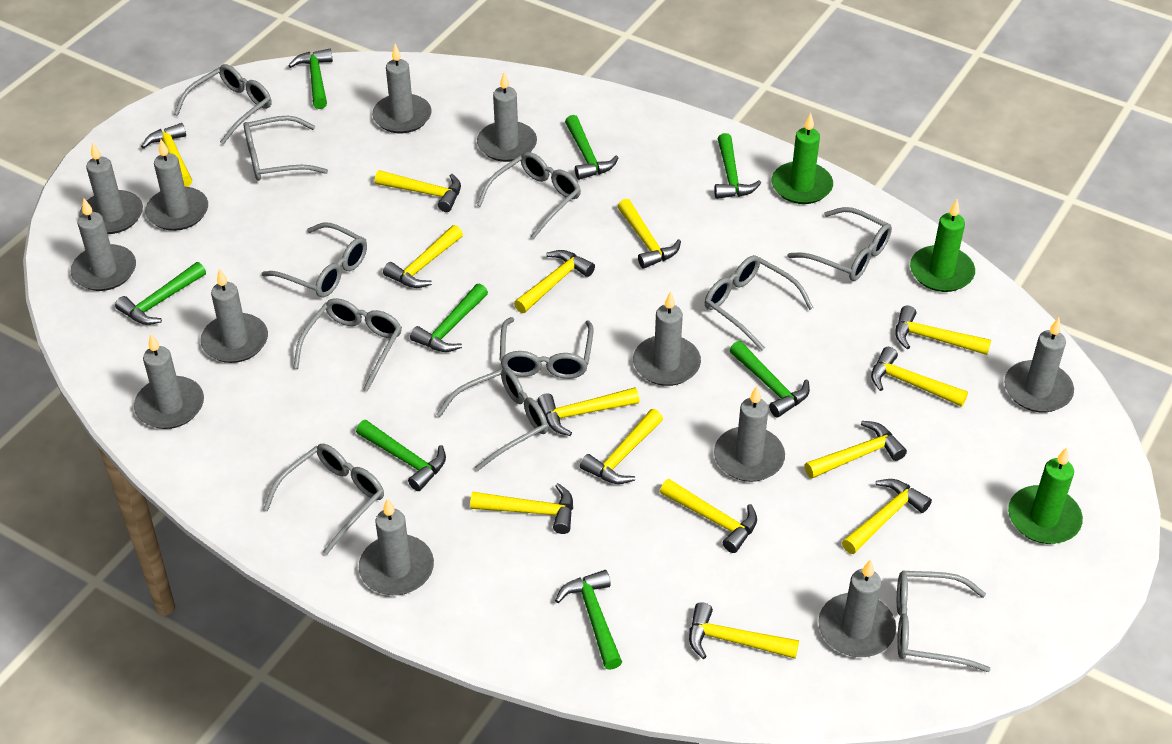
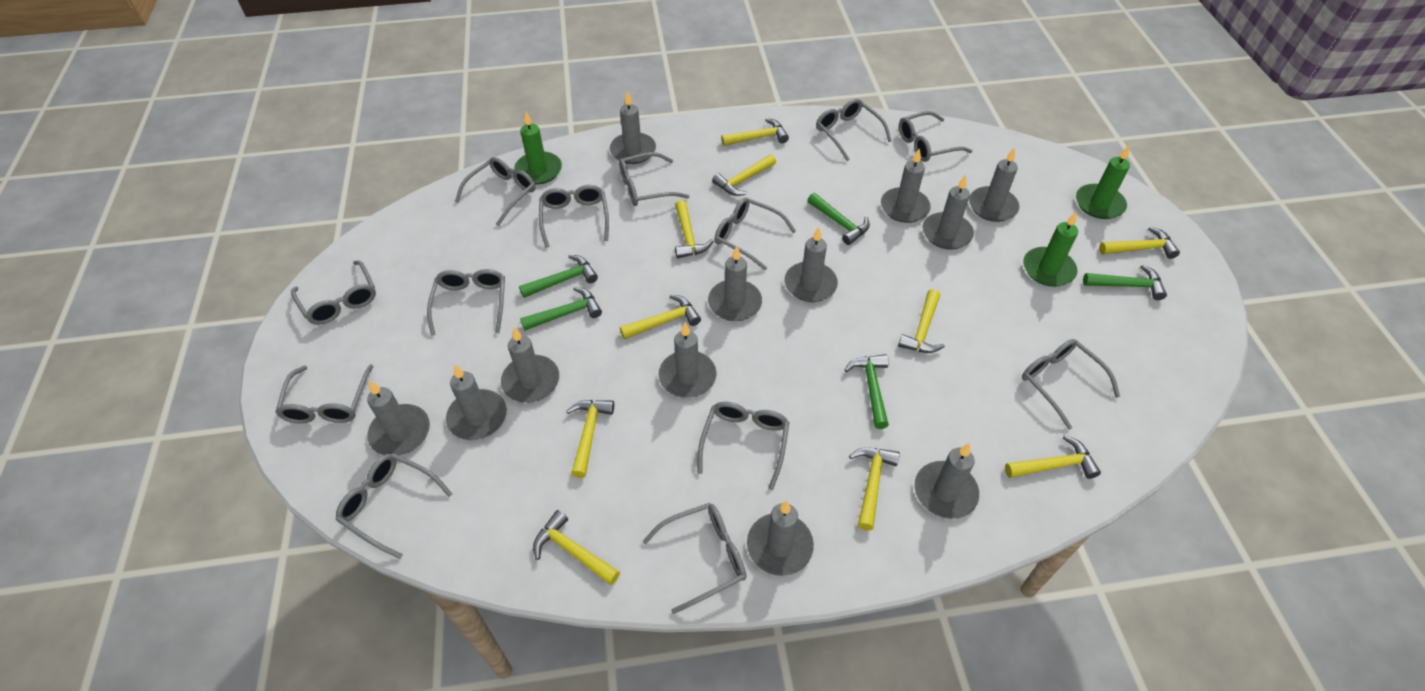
green hammer: [115,262,206,325] [288,49,333,109] [356,420,446,491] [410,284,488,352] [555,570,622,670] [565,115,619,180] [714,133,761,199] [730,341,810,417] = 8 -> [519,255,598,298] [520,287,602,331] [807,193,870,245] [845,354,889,429] [1083,265,1167,300] = 5
grey glasses: [174,64,272,145] [243,116,328,181] [261,223,367,297] [263,444,384,555] [293,298,402,392] [436,368,548,471] [477,152,581,239] [500,317,594,379] [705,255,813,351] [787,207,892,281] [897,571,991,672] = 11 -> [275,365,373,424] [291,260,376,325] [335,453,453,559] [427,269,505,336] [455,157,536,226] [539,185,609,248] [619,152,690,206] [642,503,747,614] [697,402,790,490] [714,197,796,270] [816,99,892,161] [899,111,972,162] [1022,339,1120,430] = 13
yellow hammer: [141,123,192,187] [375,170,461,212] [383,225,463,288] [470,483,573,534] [514,250,595,313] [537,387,639,436] [580,409,663,484] [617,199,681,269] [660,479,757,553] [689,602,799,659] [805,421,907,478] [842,479,932,554] [871,347,968,407] [895,306,991,355] = 14 -> [533,510,620,585] [566,400,614,478] [620,295,701,339] [675,200,714,258] [712,154,776,196] [721,118,789,146] [849,447,900,531] [898,289,945,353] [1005,435,1101,479] [1099,227,1180,259] = 10

